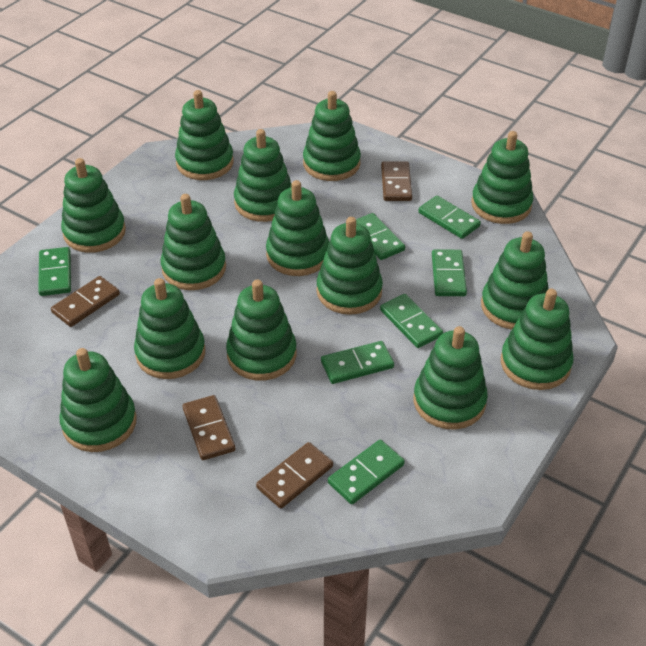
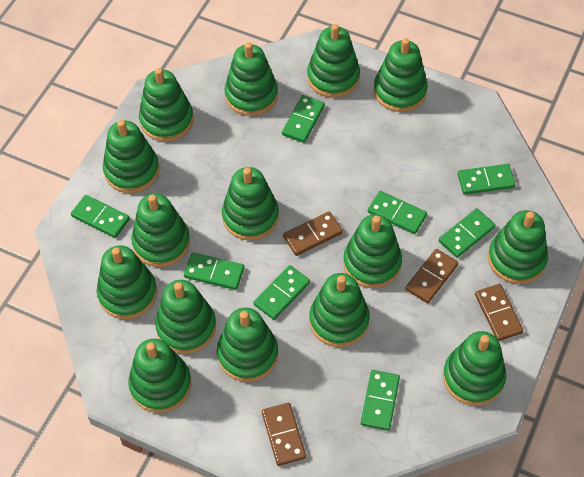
green domino: [38,247,71,296] [321,341,394,384] [328,440,405,504] [356,213,405,260] [380,294,443,348] [418,196,481,239] [432,249,467,296] = 7 -> [71,195,130,238] [184,252,244,290] [253,265,310,320] [282,95,325,143] [361,370,400,431] [368,191,427,234] [439,208,495,258] [458,164,515,195] = 8
green stacking toy: [59,348,137,452] [61,158,126,253] [134,278,205,379] [161,194,226,290] [175,90,234,180] [226,280,296,381] [234,129,291,222] [266,180,329,276] [303,91,361,181] [317,217,383,315] [414,326,488,430] [471,131,533,224] [481,231,549,330] [501,288,574,390] = 14 -> [97,245,157,319] [103,120,159,193] [128,339,191,413] [131,194,190,267] [139,68,194,141] [155,280,216,354] [217,308,278,382] [222,167,279,240] [224,42,278,116] [307,24,360,98] [309,273,370,347] [343,214,402,288] [374,38,428,112] [443,331,506,406] [488,210,548,284] = 15

